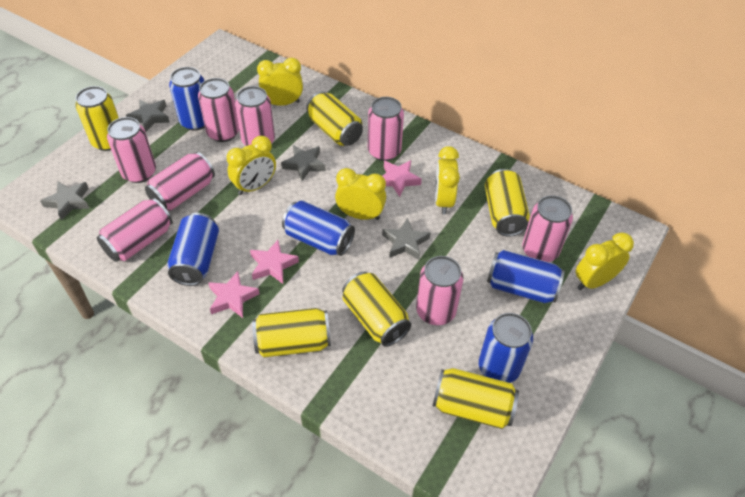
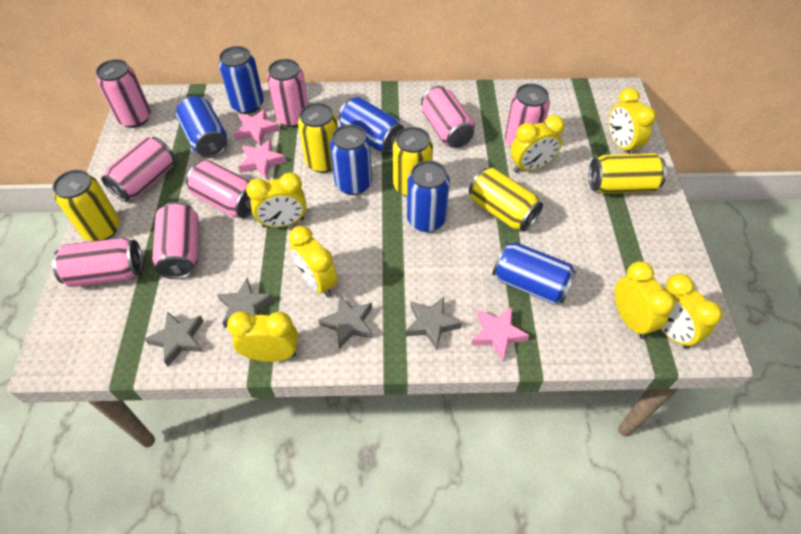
blue can: [167,213,219,286] [169,67,205,131] [282,200,355,256] [479,313,533,383] [487,250,565,303] = 5 -> [176,96,227,158] [219,46,264,114] [330,124,372,195] [339,97,404,153] [407,161,450,232] [492,242,577,305] = 6
yellow can: [75,86,119,151] [252,308,331,357] [306,91,363,146] [342,272,411,347] [433,368,519,429] [485,169,530,237] = 6 -> [52,170,120,241] [298,103,338,173] [393,127,433,197] [469,168,543,231] [589,153,667,194] = 5
yellow clock: [227,136,276,195] [257,58,303,106] [335,168,386,220] [435,146,460,214] [576,232,634,290] = 5 -> [227,311,298,362] [246,172,307,228] [289,226,338,297] [510,115,565,173] [609,88,656,154] [615,261,675,339] [661,274,723,349] = 7

